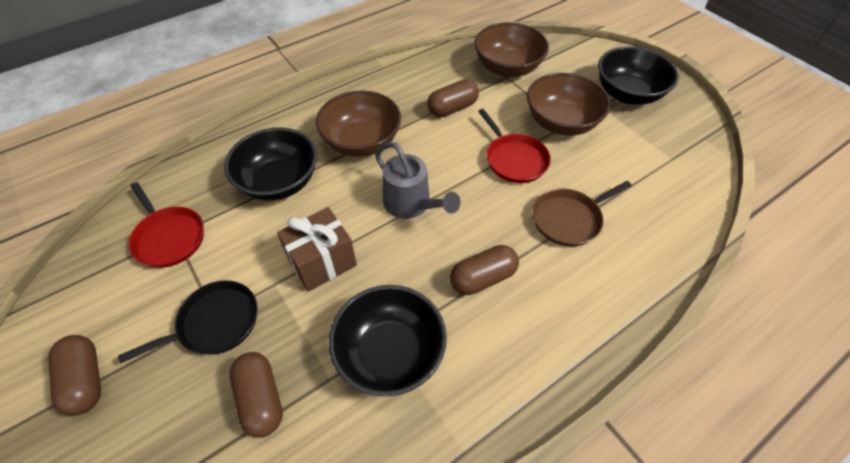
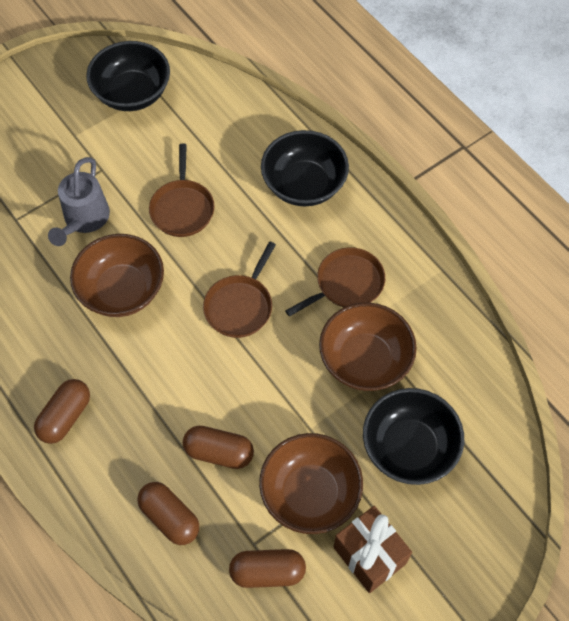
black pan: [118,280,258,364] = 1 -> none = 0
brown pan: [533,181,632,247] = 1 -> [149,144,215,237] [203,242,276,338] [285,247,385,317] = 3
red pan: [129,182,204,268] [478,109,551,183] = 2 -> none = 0

